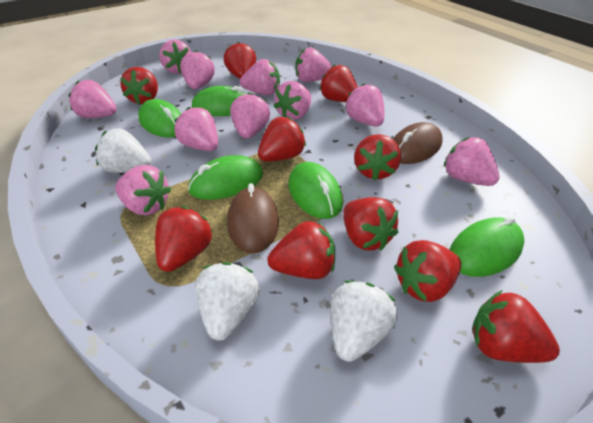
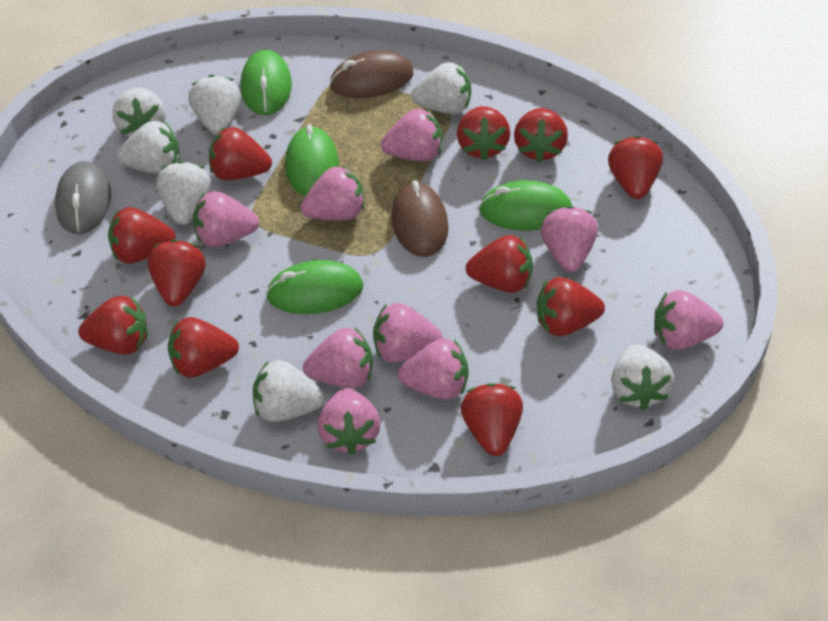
green mouse: [138,99,181,138] [188,155,263,200] [192,86,246,116] [288,162,343,219] [449,216,524,277] = 5 -> [240,50,292,115] [266,260,363,314] [285,124,339,196] [479,180,572,231] = 4
grey mouse: none = 0 -> [55,161,111,234] = 1
pink strawberry: [69,80,117,118] [115,165,171,216] [159,40,191,74] [174,107,218,151] [180,50,215,89] [230,92,270,139] [240,59,280,95] [274,81,311,120] [295,48,332,82] [345,83,384,127] [444,137,499,186] = 11 -> [193,191,259,247] [301,165,365,220] [303,328,373,388] [318,388,381,455] [373,303,443,363] [381,108,442,161] [398,338,468,400] [541,206,598,272] [654,290,723,350] = 9
red strawberry: [120,67,158,104] [155,206,212,272] [224,42,256,78] [258,117,306,162] [267,221,335,279] [319,65,358,102] [343,197,398,251] [354,134,401,181] [394,240,461,302] [472,290,560,363] = 10 -> [78,296,148,355] [108,207,176,264] [148,239,205,306] [168,317,239,377] [209,127,272,180] [457,106,511,161] [460,383,523,456] [466,235,533,293] [514,108,568,162] [537,277,605,336] [608,136,663,199] = 11
white strawberry: [95,128,151,173] [195,262,259,341] [331,281,397,362] = 3 -> [112,88,166,137] [117,121,180,174] [156,161,211,225] [189,75,241,135] [253,360,325,422] [411,62,471,114] [611,344,674,410] = 7

